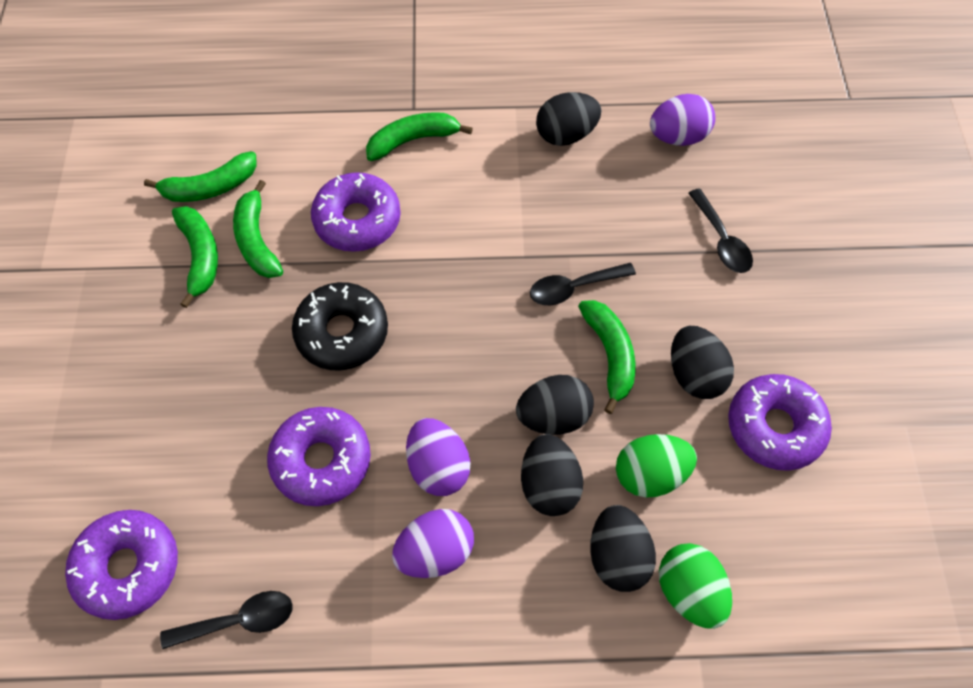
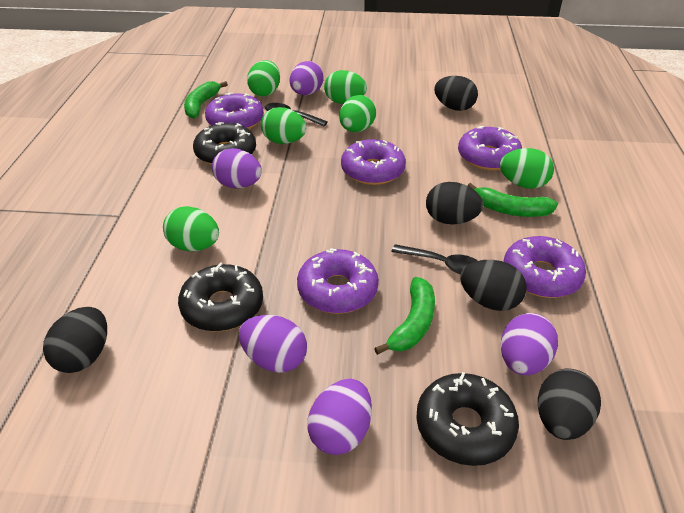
black donut: [292,282,388,371] = 1 -> [178,262,263,332] [193,122,256,165] [416,372,519,466] = 3
black spoon: [160,591,293,649] [530,263,636,305] [688,188,753,273] = 3 -> [265,103,328,126] [391,244,478,275] = 2
green banana: [144,151,257,202] [172,206,218,308] [233,180,283,278] [366,112,473,161] [578,300,635,414] = 5 -> [184,81,228,119] [374,277,435,355] [467,183,558,217] = 3
green egg: [616,434,697,497] [659,543,732,629] = 2 -> [163,206,219,251] [247,60,280,96] [261,107,307,144] [324,70,367,104] [339,95,376,132] [500,148,554,189] = 6
purple donut: [65,510,178,620] [267,407,371,506] [311,172,401,252] [728,374,832,471] = 4 -> [205,93,264,129] [297,248,379,314] [341,139,406,185] [458,126,522,170] [503,236,586,298] = 5
purple egg: [392,509,474,578] [406,418,470,496] [650,94,715,146] = 3 -> [212,148,262,188] [239,315,307,373] [290,61,324,95] [307,379,372,455] [501,313,558,375] = 5

